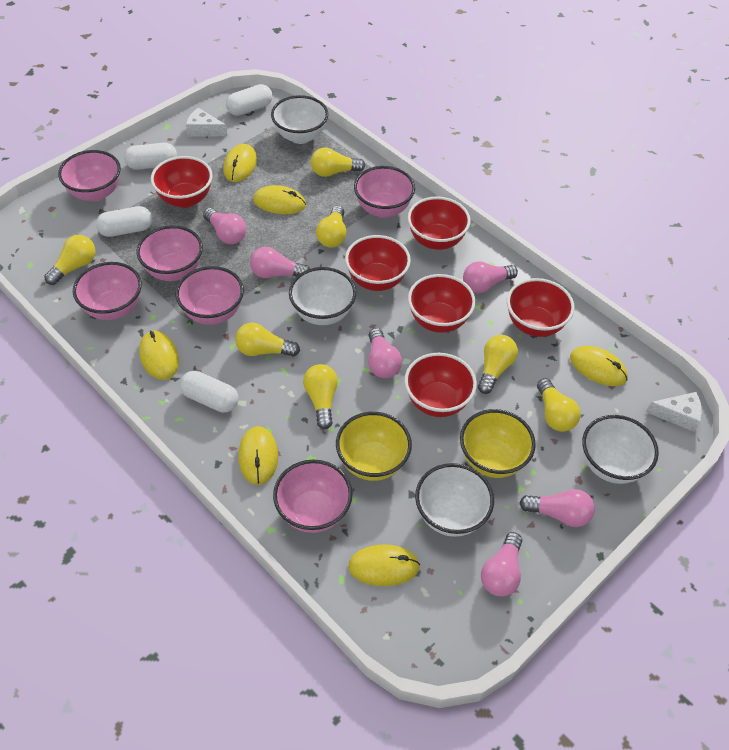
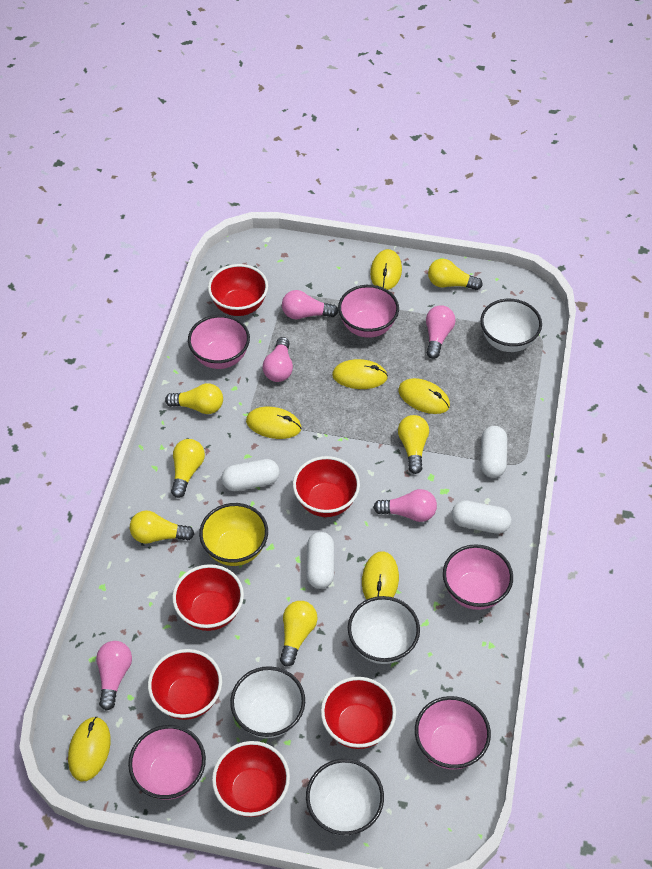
pink bowl: [58,150,121,202] [73,262,142,320] [137,225,203,281] [176,266,244,325] [273,459,353,533] [354,166,415,218] = 6 -> [128,725,206,800] [188,315,250,369] [338,285,399,338] [415,696,491,770] [443,544,513,610] = 5
pink light bulb: [203,208,246,244] [250,247,310,278] [368,328,402,378] [463,261,518,293] [481,532,522,597] [519,489,595,527] = 6 -> [96,641,132,710] [263,337,293,382] [282,290,338,319] [373,489,437,522] [426,305,456,359] = 5
white cheese: [186,108,227,136] [646,392,702,432] = 2 -> none = 0
yellow bowl: [336,412,412,481] [460,409,536,478] = 2 -> [199,503,268,566] = 1
yellow light bulb: [44,235,96,285] [235,323,300,357] [303,364,338,429] [311,147,365,177] [316,206,347,248] [478,335,518,394] [537,378,581,432] = 7 -> [130,511,194,544] [165,383,223,414] [171,439,205,498] [280,601,317,667] [398,415,429,474] [428,259,483,290] = 6

